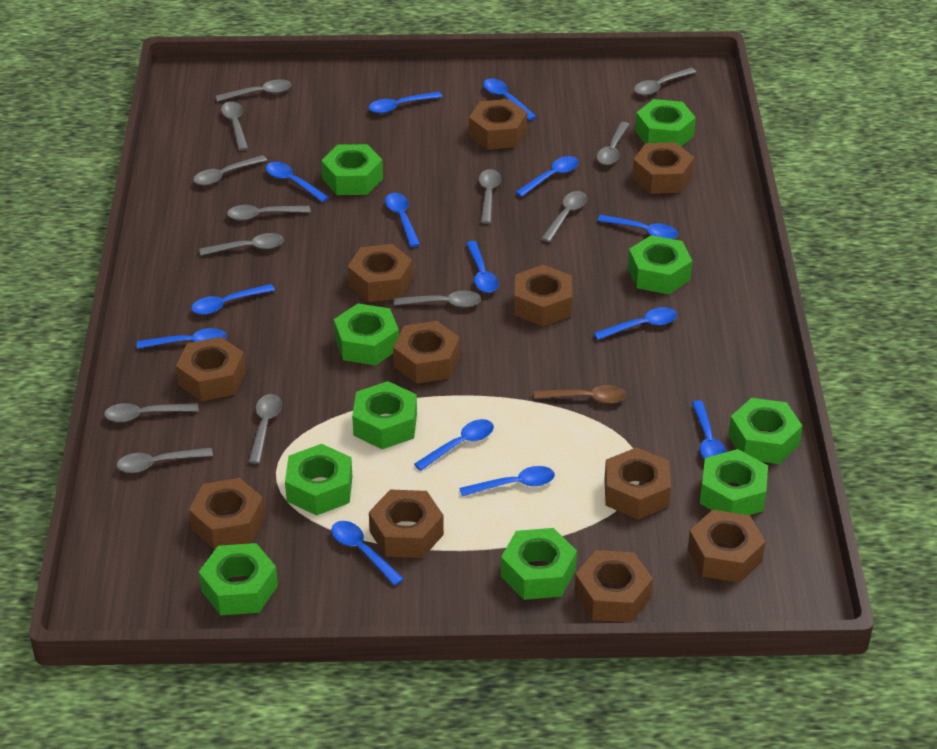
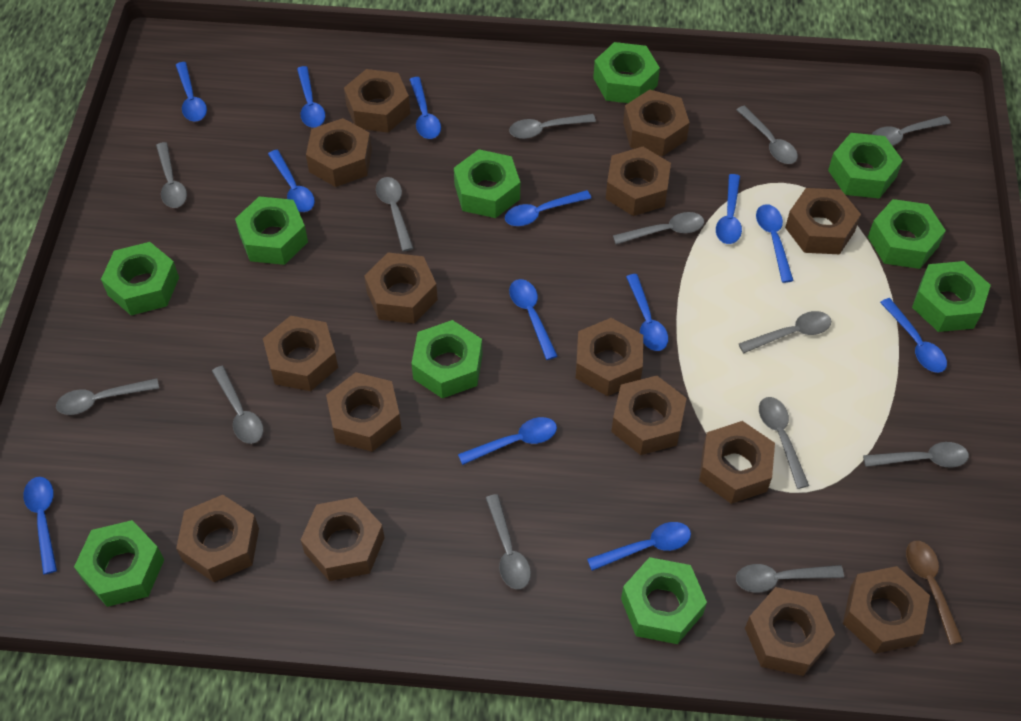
blue spoon: [137,328,227,349] [191,284,275,315] [266,162,329,202] [331,521,404,585] [369,92,442,113] [385,193,420,247] [414,419,494,471] [459,466,555,496] [466,241,499,293] [483,78,537,120] [515,156,579,197] [594,307,677,340] [597,215,678,239] [692,400,727,459] = 14 -> [23,477,57,574] [176,62,207,122] [268,150,315,212] [297,66,325,128] [409,77,441,139] [458,417,557,465] [505,190,591,226] [509,279,557,360] [587,522,691,571] [626,274,668,351] [716,174,742,244] [756,204,794,283] [880,298,947,373] = 13
brown nut: [176,337,246,401] [189,478,265,549] [348,244,413,302] [369,490,444,558] [393,321,460,384] [469,99,527,150] [514,265,572,326] [574,550,653,623] [604,447,671,519] [632,142,694,194] [688,510,765,583] = 11 -> [176,495,259,582] [263,316,338,391] [301,497,385,581] [306,118,372,187] [326,372,401,452] [344,69,410,133] [364,253,438,324] [576,318,643,396] [606,147,671,216] [611,375,687,455] [623,90,690,156] [699,421,775,504] [745,587,835,676] [785,188,861,254] [843,566,930,654] = 15

